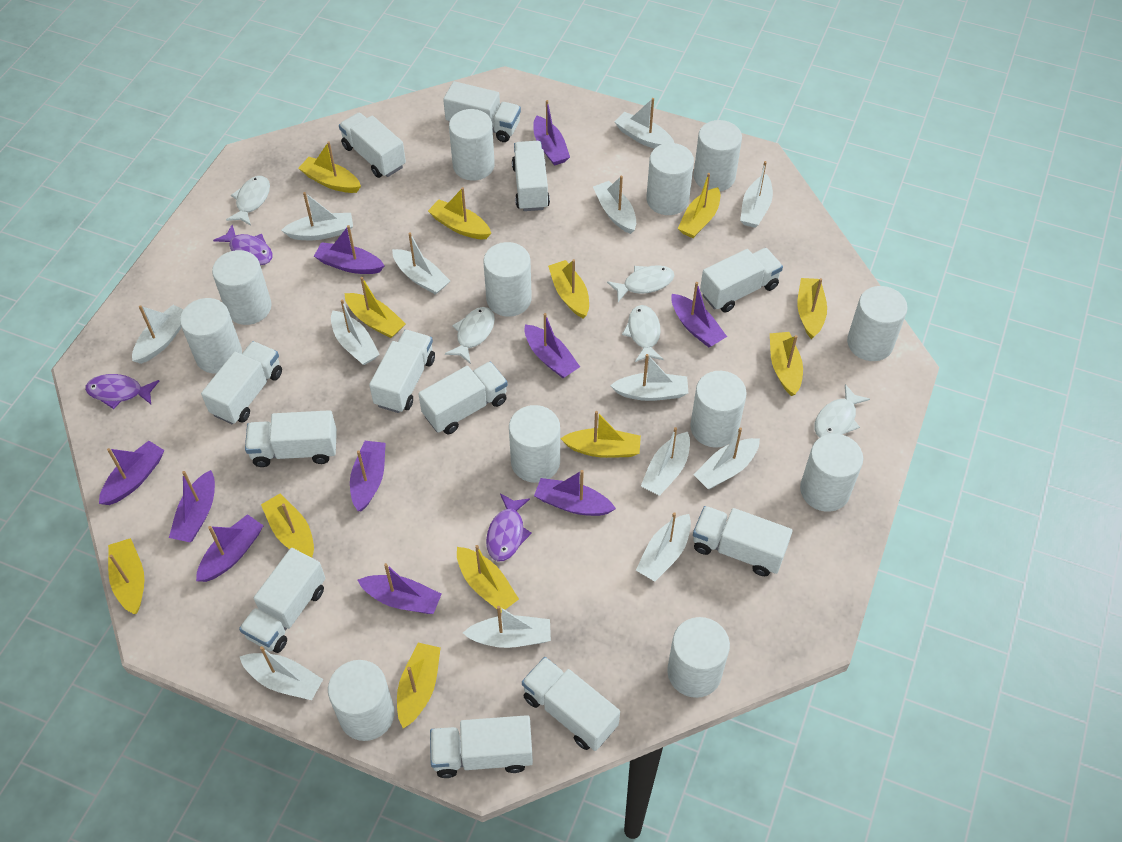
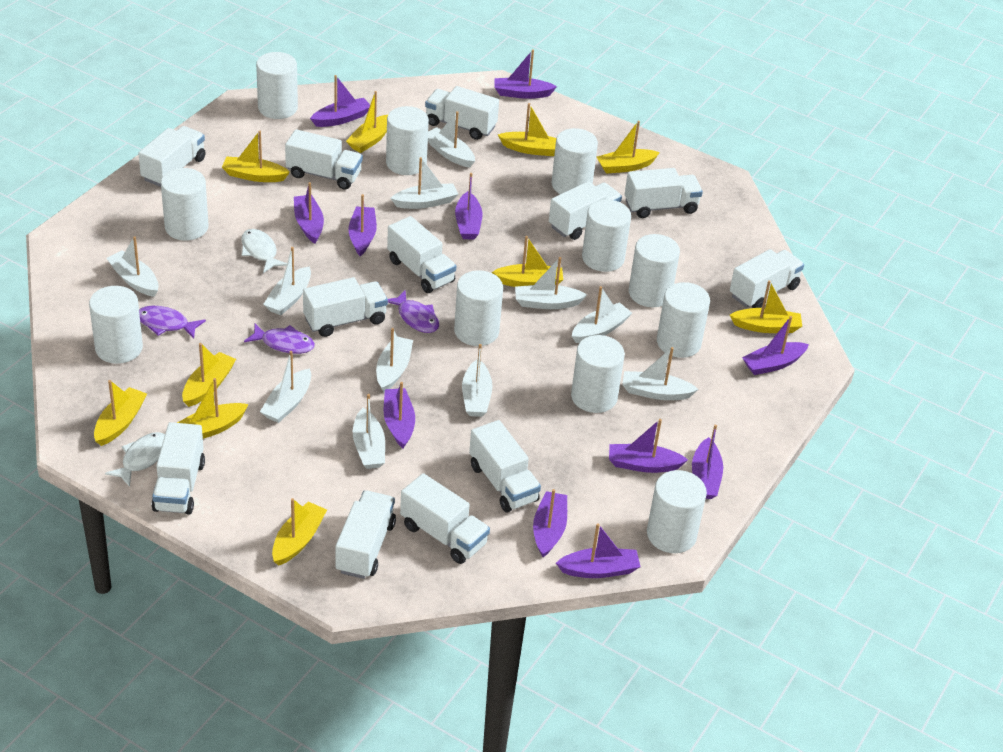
purple boat: [99,441,164,505] [169,470,215,542] [196,514,264,582] [314,225,385,274] [350,441,386,511] [358,563,441,614] [525,313,580,378] [533,100,570,166] [534,470,616,516] [671,282,727,347] = 10 -> [294,182,324,244] [310,75,370,127] [349,194,377,256] [384,382,415,448] [455,173,483,240] [495,50,557,99] [533,489,567,557] [556,523,641,578] [609,419,688,473] [692,425,723,499] [742,316,809,375] = 11
white boat: [132,305,183,364] [240,646,323,700] [281,192,353,240] [331,299,380,365] [392,232,450,295] [463,606,551,648] [593,176,636,234] [610,354,688,401] [614,98,674,149] [636,512,691,582] [641,427,690,496] [693,427,760,489] [740,161,773,228] = 13 -> [106,236,159,297] [260,351,311,423] [263,247,311,315] [353,394,385,469] [376,328,413,393] [391,157,458,209] [428,111,475,168] [462,344,493,417] [515,257,587,309] [572,286,632,343] [622,347,699,400] = 11
white cylinder: [180,298,242,374] [212,250,272,325] [328,660,395,741] [449,109,495,181] [483,242,532,317] [509,405,560,483] [646,143,694,215] [667,617,730,698] [690,371,747,448] [694,120,742,191] [800,434,863,512] [847,286,908,361] = 12 -> [89,286,143,364] [161,168,209,241] [256,52,298,119] [386,106,429,175] [454,270,503,346] [552,128,598,194] [571,335,625,413] [582,200,631,272] [629,234,680,307] [647,470,707,553] [657,282,710,358] = 11
white fish: [226,176,270,226] [445,307,495,364] [607,265,675,302] [622,305,664,362] [814,384,870,438] = 5 -> [105,432,165,487] [241,229,287,273] = 2
yellow boat: [108,538,144,614] [261,494,314,558] [299,142,361,193] [344,277,406,338] [397,643,441,728] [428,187,491,239] [457,545,519,613] [548,259,589,318] [560,411,641,458] [678,173,720,238] [770,332,803,396] [797,278,827,339] = 12 -> [94,380,147,446] [177,378,249,439] [182,343,236,407] [222,131,290,182] [272,498,327,566] [346,91,388,153] [492,236,563,287] [498,103,556,156] [597,121,660,174] [730,280,802,333] = 10

